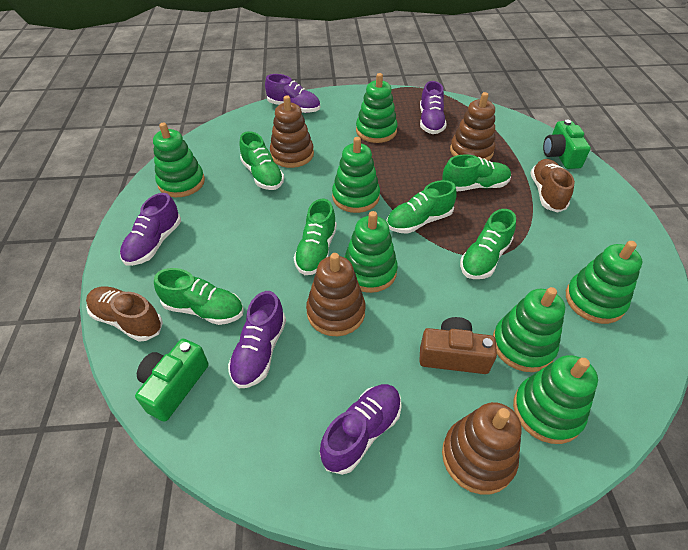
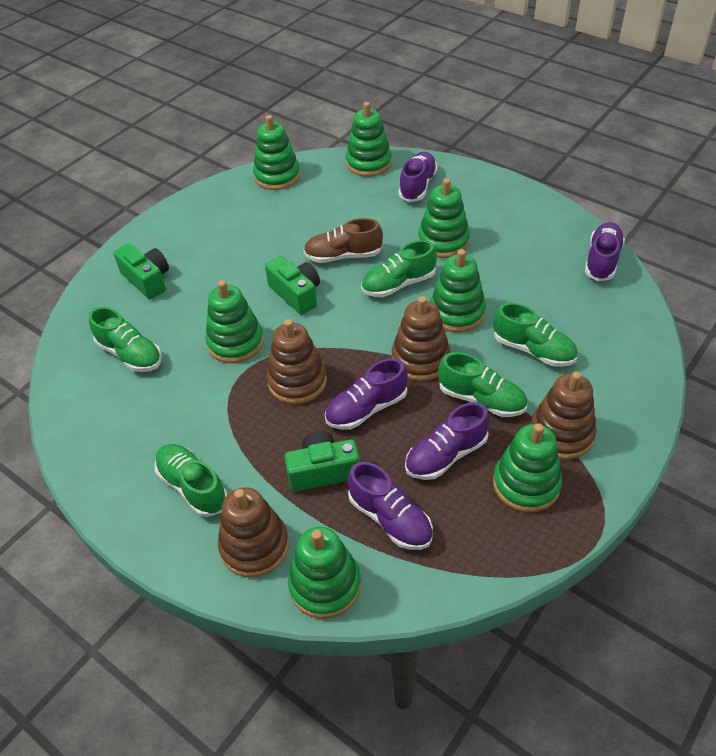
brown camera: [419,317,497,374] = 1 -> none = 0
brown shoe: [86,286,163,342] [530,159,575,213] = 2 -> [303,218,383,263] = 1
green camera: [135,339,209,422] [543,120,591,169] = 2 -> [114,243,169,299] [265,256,320,315] [284,431,360,492] = 3
green shoe: [154,268,244,325] [239,131,284,190] [294,199,337,275] [386,180,456,234] [442,154,511,192] [460,209,516,279] = 6 -> [89,307,162,372] [155,444,228,517] [361,240,437,297] [438,352,527,417] [494,303,578,367] = 5

